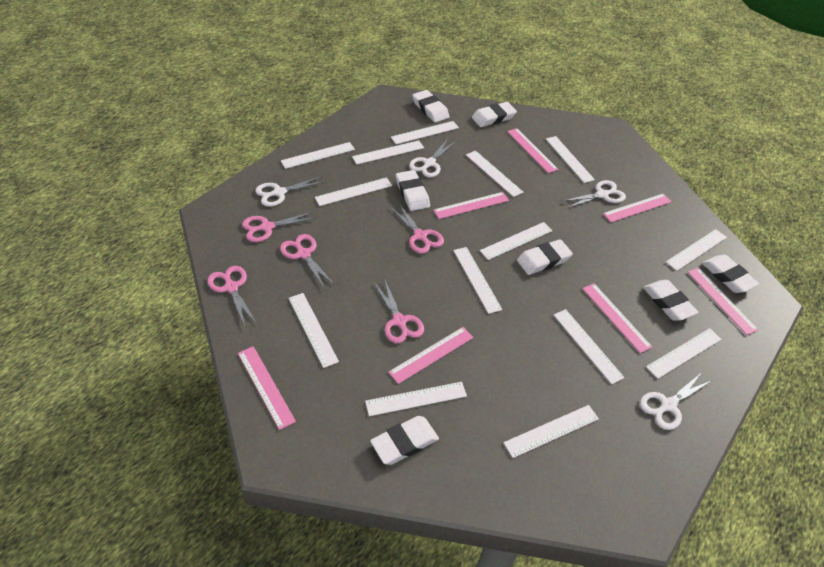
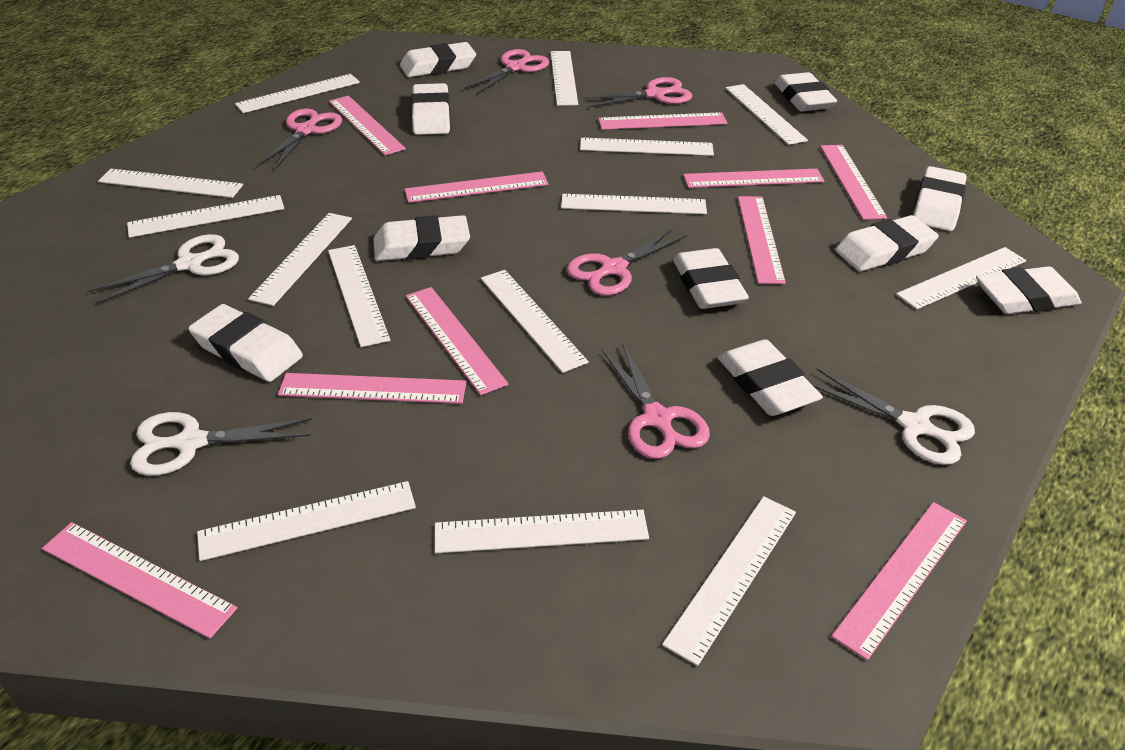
pink ruler: [238,346,296,430] [388,327,474,384] [433,192,509,219] [507,128,559,173] [582,283,652,353] [603,193,672,222] [688,268,758,335] = 7 -> [42,522,237,639] [278,373,466,404] [329,96,406,155] [404,172,549,203] [406,287,509,395] [598,113,727,130] [683,169,824,188] [738,196,786,284] [820,145,887,220] [831,502,967,660] = 10
white eraser: [370,416,439,465] [396,170,430,211] [412,90,449,123] [472,102,517,127] [517,239,573,275] [643,280,699,321] [702,255,759,293] = 7 -> [188,304,303,382] [373,215,470,261] [400,42,476,77] [411,83,451,135] [673,248,749,309] [718,339,823,416] [774,72,837,111] [835,215,938,271] [913,166,966,231] [976,266,1081,314] = 10
white scissors: [255,176,326,207] [409,139,456,178] [563,180,626,209] [640,372,711,430] = 4 -> [88,234,239,304] [130,412,312,476] [812,369,975,465] = 3

